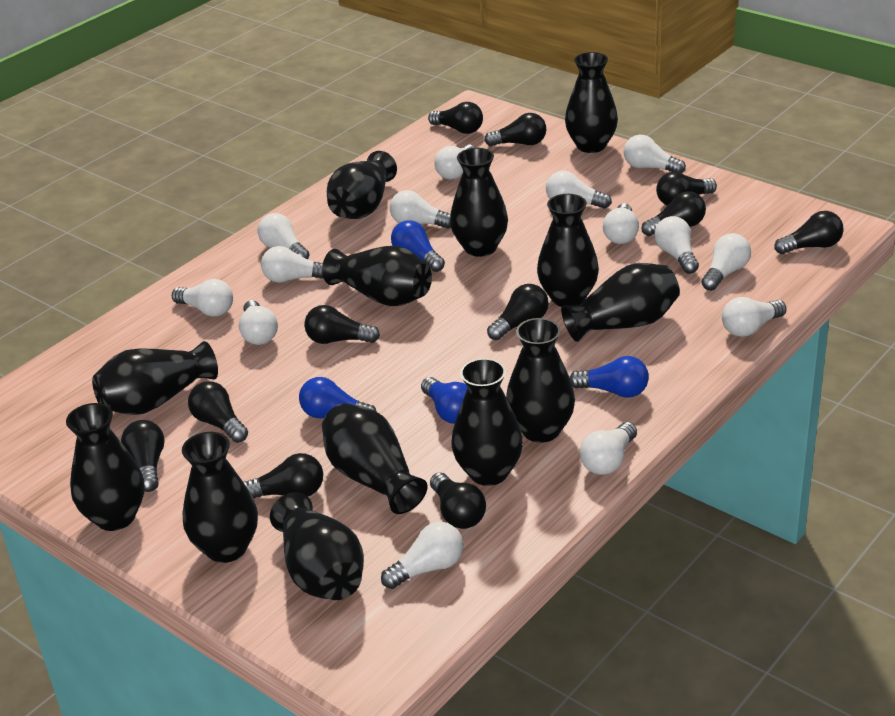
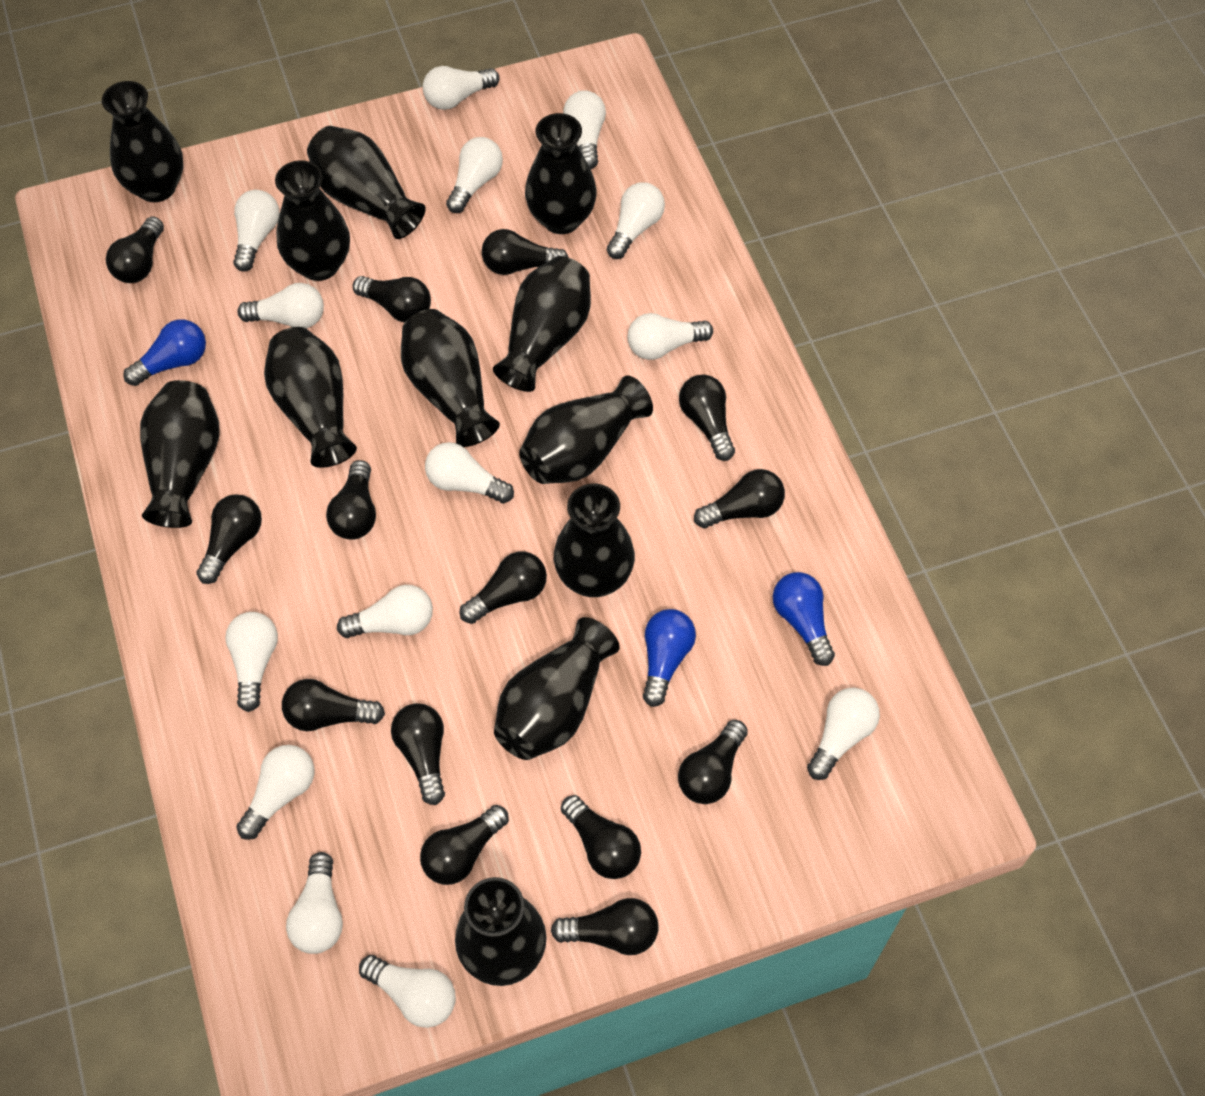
black light bulb: [121,420,165,492] [188,381,248,443] [244,453,323,499] [304,305,380,344] [428,102,483,134] [430,472,486,529] [484,113,546,146] [487,284,549,340] [641,191,706,236] [656,172,717,206] [774,211,844,254] = 11 -> [106,216,164,283] [196,494,262,584] [282,679,385,731] [326,460,376,540] [353,276,431,323] [391,703,445,805] [420,805,509,885] [459,551,547,624] [482,229,568,275] [551,898,658,955] [561,795,641,879] [678,720,748,804] [679,375,735,461] [694,469,785,528] = 14
black vase: [66,403,144,531] [92,341,218,415] [182,432,258,563] [270,492,364,600] [322,246,432,306] [322,403,427,514] [327,151,397,219] [450,148,508,257] [452,358,523,486] [506,318,575,443] [537,194,599,307] [561,263,680,342] [565,52,618,153] = 13 -> [102,81,184,202] [140,380,220,528] [264,327,357,468] [275,160,350,281] [307,126,426,239] [401,309,500,447] [455,877,547,986] [493,256,591,392] [494,617,620,760] [519,376,653,484] [525,113,597,234] [554,484,635,597] = 12
blue light bulb: [299,377,377,418] [391,220,445,272] [421,377,468,424] [570,356,649,398] = 4 -> [124,319,206,386] [643,609,696,707] [773,572,835,666] = 3

